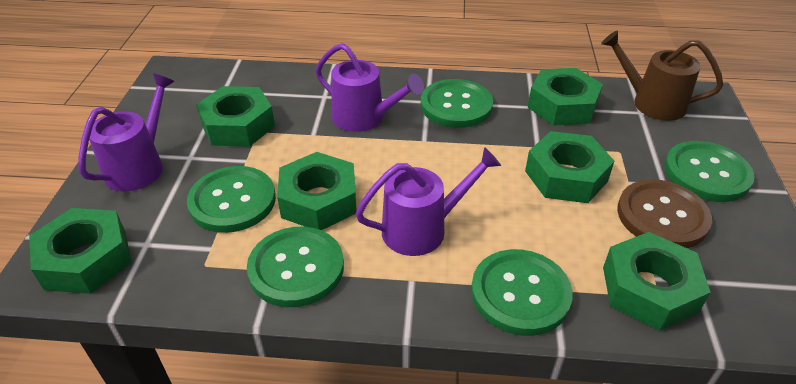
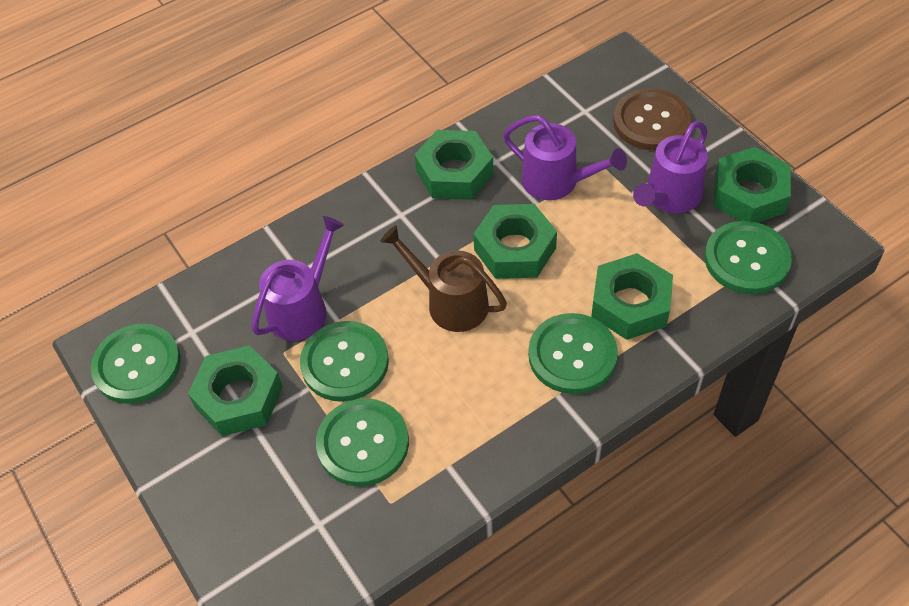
green nut: [29,208,132,294] [196,86,275,146] [277,152,357,230] [525,131,614,203] [528,68,603,126] [603,232,711,331] = 6 -> [188,345,283,436] [414,130,494,200] [473,204,557,279] [591,253,673,340] [714,147,791,223] = 5

